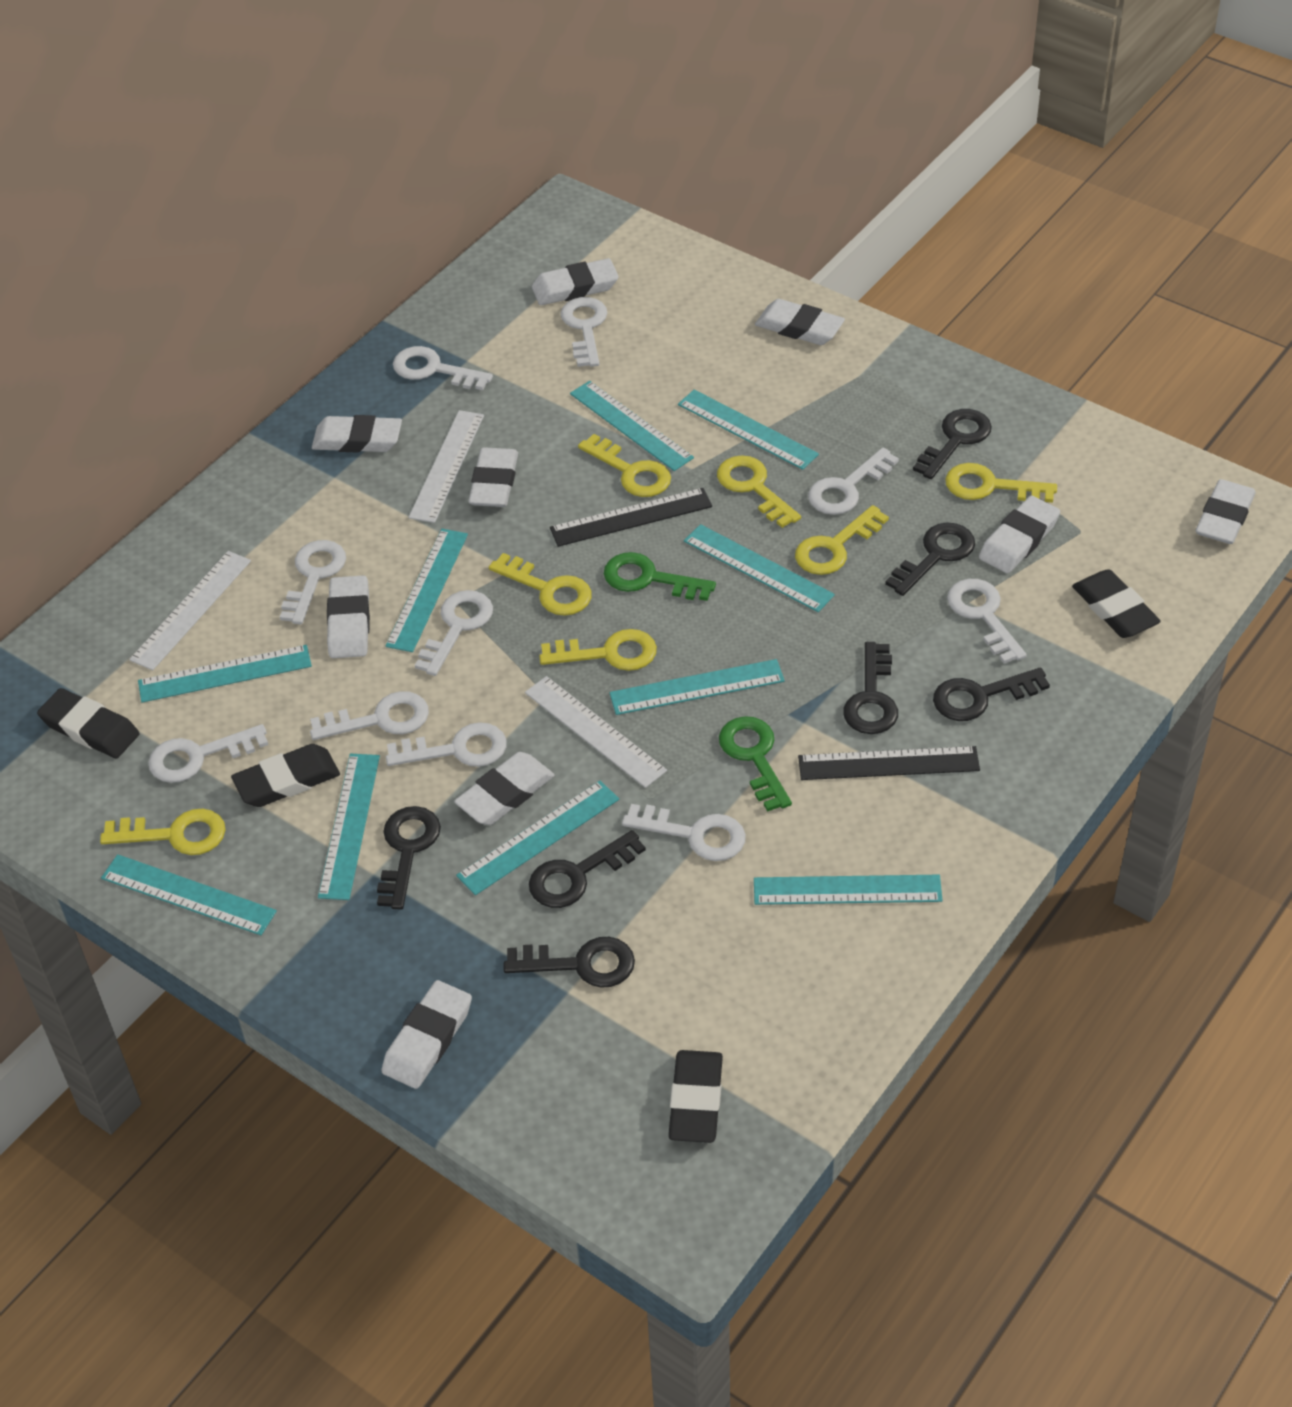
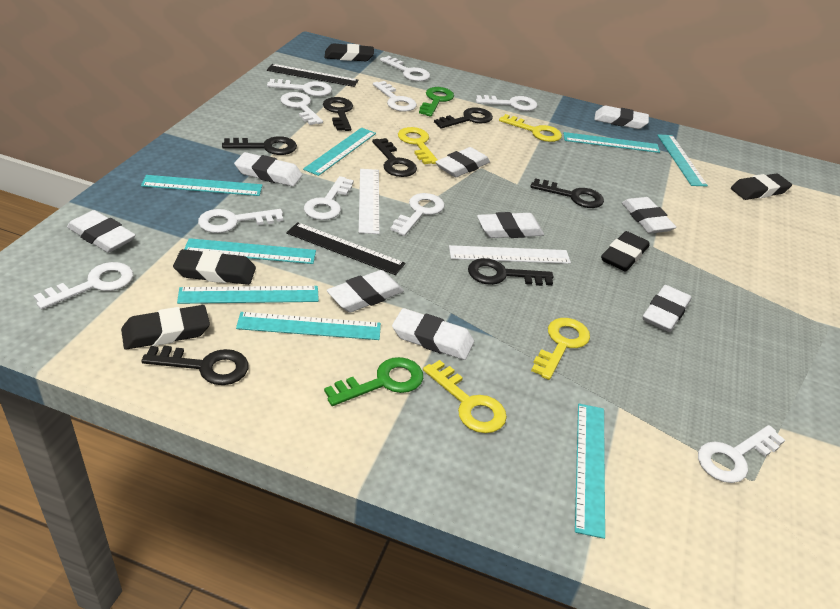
black eraser: [37,688,140,758] [231,744,340,807] [668,1050,723,1143] [1072,569,1161,638] = 4 -> [121,305,210,350] [173,249,256,285] [325,43,374,61] [601,231,649,272] [731,173,792,200] = 5
turquoise ruler: [101,854,277,935] [138,645,312,703] [318,754,380,900] [385,529,468,652] [456,781,619,895] [570,381,694,471] [609,659,785,715] [678,390,819,470] [684,524,835,612] [754,875,942,905] = 10 -> [141,175,263,196] [177,286,319,304] [185,238,316,264] [236,312,381,340] [303,128,376,176] [563,132,660,153] [575,404,605,539] [657,135,708,186] = 8
white ruler: [129,551,251,670] [409,410,484,523] [525,676,667,788] = 3 -> [358,169,380,234] [449,245,571,264] = 2
yellow key: [100,809,226,855] [489,553,592,616] [539,629,657,671] [578,434,671,497] [717,455,801,528] [795,505,889,575] [945,463,1057,503] = 7 -> [398,127,437,164] [423,360,507,433] [499,114,562,142] [531,318,590,380] = 4

